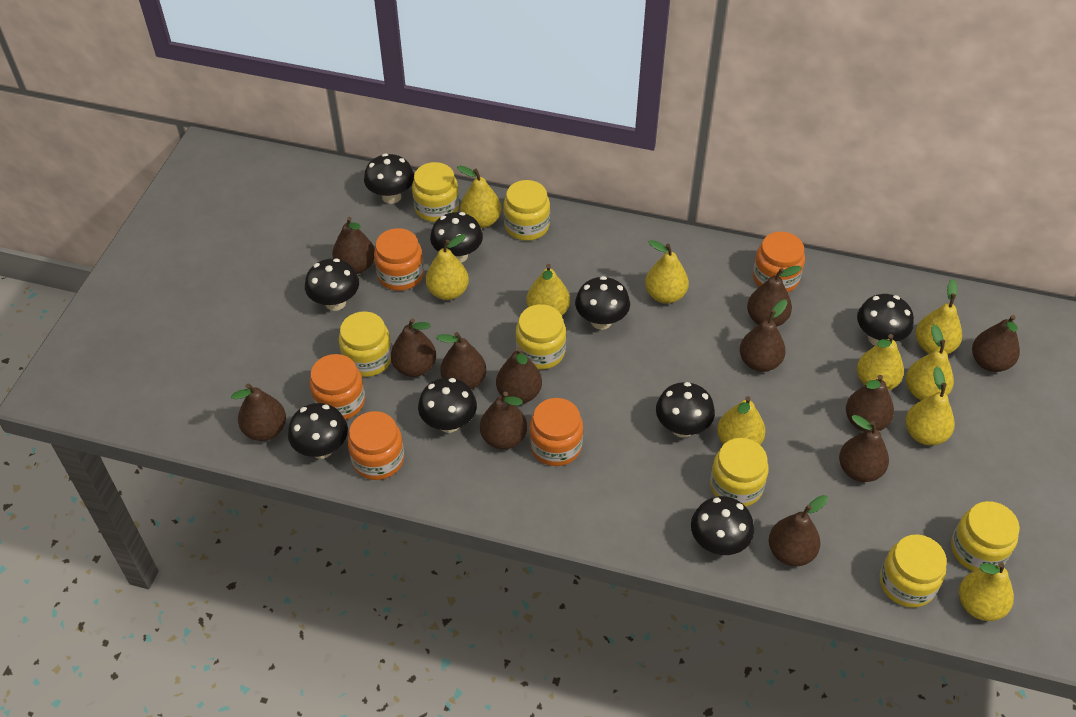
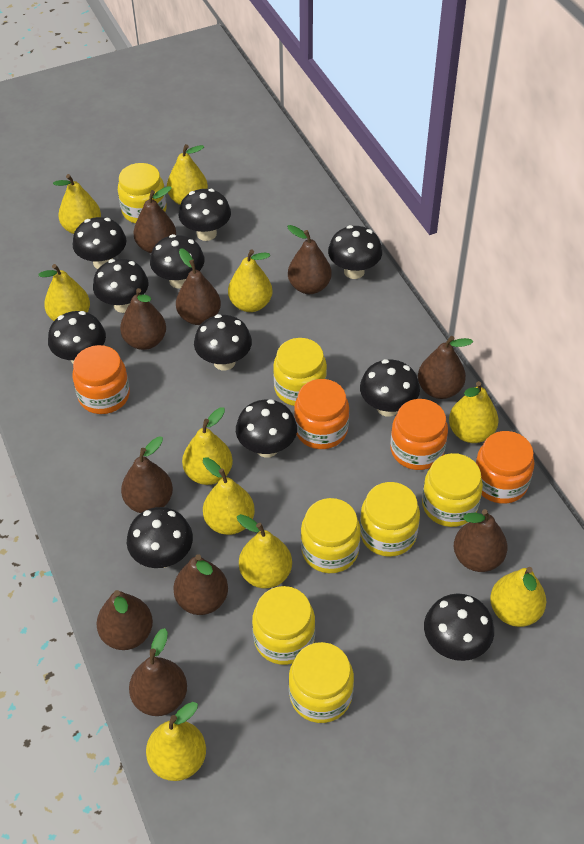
black mushroom: [288,403,348,459] [305,258,359,311] [364,153,414,204] [418,378,477,433] [430,212,483,263] [575,276,630,330] [656,382,715,437] [691,496,754,555] [857,294,914,346] = 9 -> [48,311,106,364] [73,217,127,269] [93,259,148,313] [127,507,193,568] [150,234,205,289] [179,189,231,241] [194,314,252,370] [236,399,297,458] [328,225,382,279] [360,359,420,417] [424,593,494,661] = 11
brown pear: [231,384,286,441] [332,217,375,274] [391,318,436,377] [436,332,486,390] [480,392,527,449] [496,347,542,404] [740,299,787,372] [747,266,802,327] [769,495,828,566] [839,415,889,482] [846,375,894,432] [972,315,1020,372] = 12 -> [96,590,153,650] [120,288,166,350] [121,436,173,513] [129,628,187,716] [133,186,176,253] [173,554,228,615] [176,248,221,325] [287,225,332,294] [418,336,473,399] [454,509,508,572] = 10
orange jar: [309,354,365,420] [348,411,404,480] [374,228,424,291] [529,398,583,466] [753,232,805,292] = 5 -> [72,345,130,414] [294,379,349,449] [390,399,448,470] [475,431,535,504] = 4

